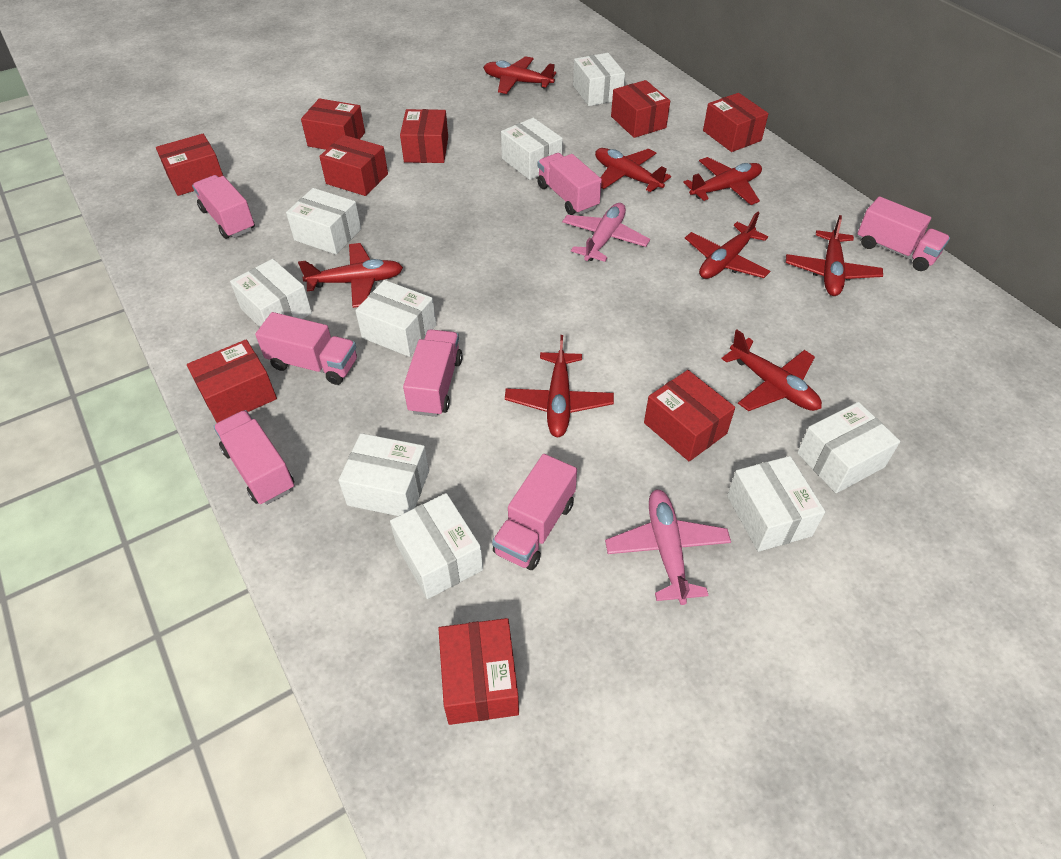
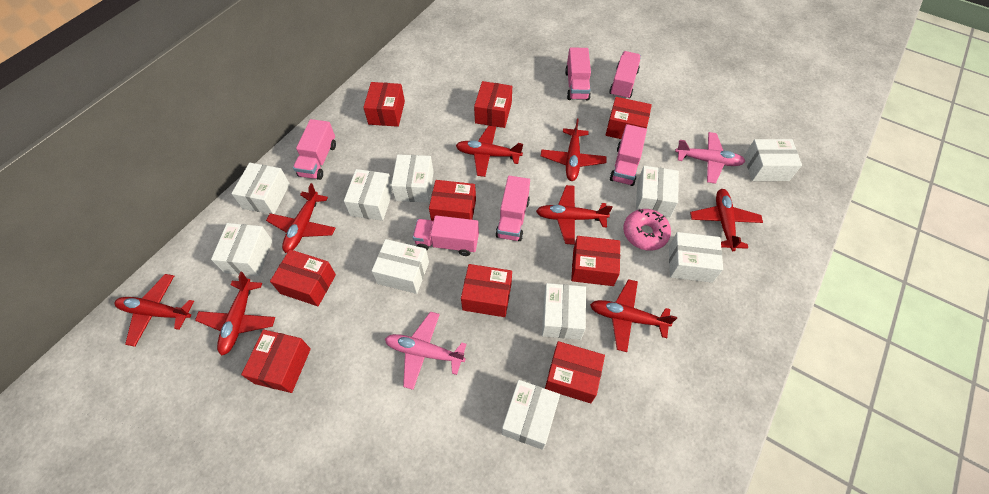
pink donut: none = 0 -> [623,209,671,251] = 1
pink truck: [192,175,255,239] [213,410,294,505] [255,312,357,385] [403,329,463,417] [492,454,577,570] [537,153,602,215] [857,196,950,271] = 7 -> [293,119,336,180] [413,215,479,256] [496,176,530,241] [565,48,591,100] [609,51,641,99] [610,124,647,186] = 6
white box: [230,259,312,327] [286,188,361,254] [338,433,429,516] [355,280,436,357] [390,493,483,599] [501,118,563,180] [573,53,625,106] [727,456,825,552] [797,402,900,493] = 9 -> [211,223,273,276] [231,163,290,214] [344,169,393,221] [372,239,429,294] [391,154,433,203] [502,380,560,450] [542,283,586,340] [636,166,679,217] [669,232,723,283] [744,139,802,181] = 10

